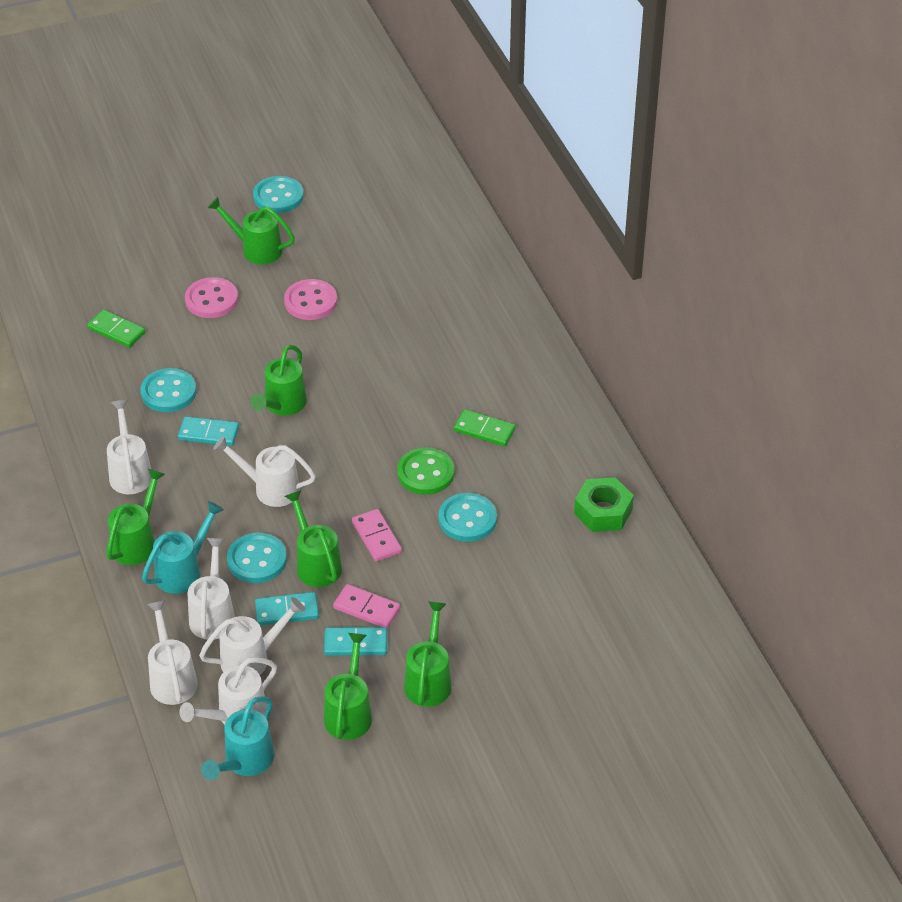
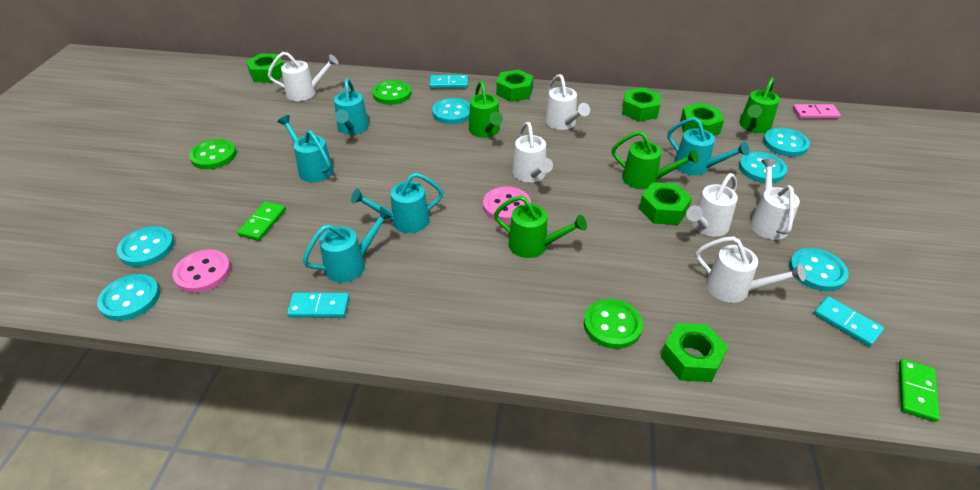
green button: [397,448,454,495] = 1 -> [189,139,236,169] [372,80,411,105] [584,299,643,349] = 3
green nut: [574,477,634,532] = 1 -> [246,53,284,83] [496,70,533,102] [622,87,661,122] [639,182,692,225] [661,323,728,382] [680,103,724,136] = 6
green watering can: [106,469,165,565] [207,197,295,264] [250,345,307,416] [285,490,342,587] [324,633,372,740] [404,601,452,707] = 6 -> [469,81,503,138] [494,195,587,258] [612,131,699,189] [739,78,780,133] = 4
pink domino: [333,584,401,628] [352,509,402,562] = 2 -> [793,104,841,119] = 1
turquoise button: [140,368,196,412] [227,533,287,583] [253,176,304,213] [439,493,497,542] = 4 -> [97,274,160,321] [117,226,174,267] [432,98,470,124] [739,151,787,183] [763,128,810,157] [789,248,848,291] = 6
turquoise watering can: [142,501,224,594] [201,696,274,780] = 2 -> [277,115,333,182] [303,206,393,283] [334,78,369,135] [351,173,443,233] [668,117,749,176] = 5

